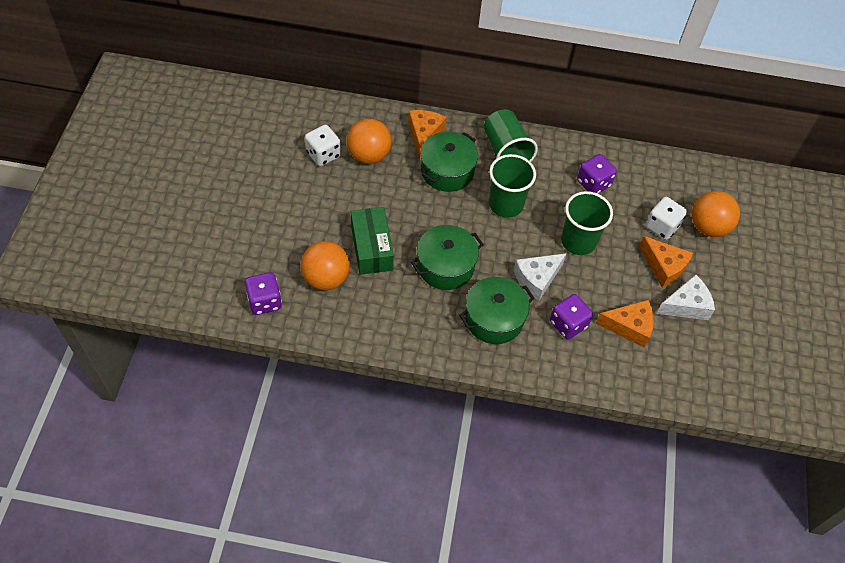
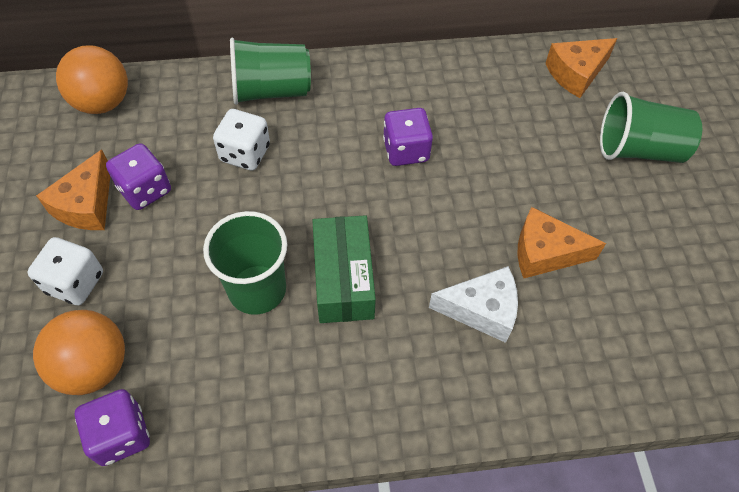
green pot: [411,225,484,290] [421,131,478,192] [459,277,535,344] = 3 -> none = 0
orange ball: [300,241,350,290] [347,118,392,164] [692,191,740,237] = 3 -> [33,310,125,395] [56,46,128,114] = 2
white cheese: [513,253,567,301] [656,274,715,320] = 2 -> [429,266,518,343] = 1

